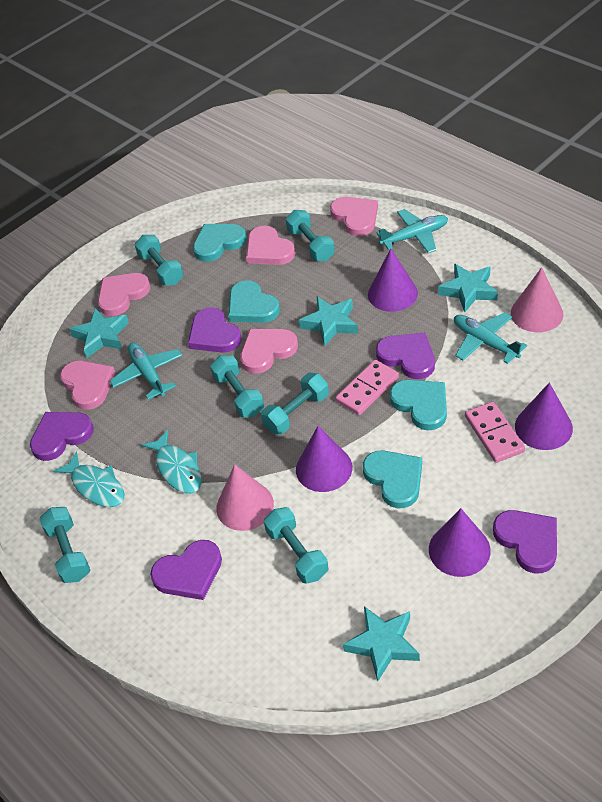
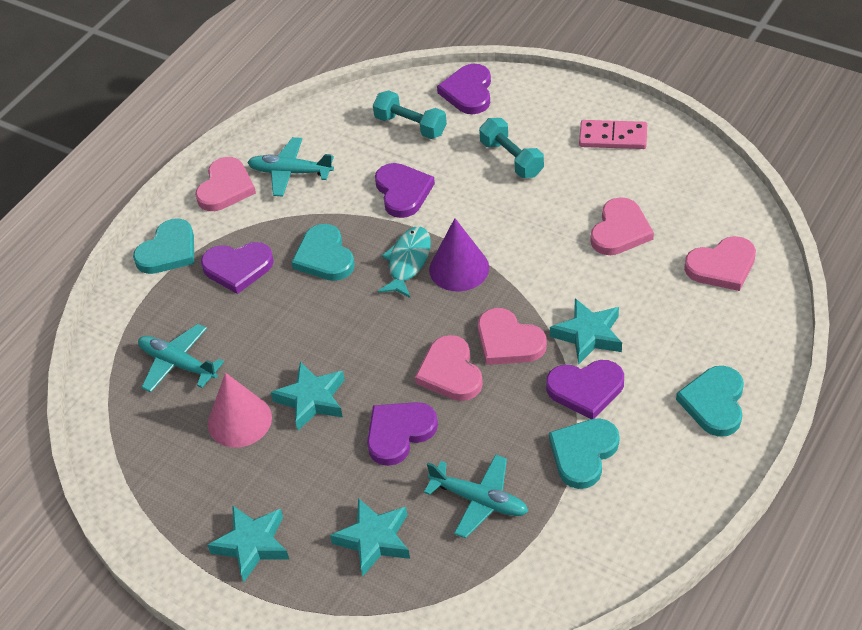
pink cone: [216,464,274,531] [511,267,563,332] = 2 -> [208,373,272,447] = 1
pink domino: [335,360,399,415] [465,401,525,463] = 2 -> [579,120,647,149] = 1
purple cone: [296,426,352,492] [368,248,418,312] [429,508,491,577] [515,382,573,450] = 4 -> [429,218,489,292] = 1
turquoise dumbbell: [39,507,90,583] [135,235,184,285] [210,355,264,417] [261,373,329,435] [264,507,328,584] [286,210,335,261] = 6 -> [373,90,447,139] [479,118,544,178] = 2
turquoise fish: [53,451,124,507] [141,430,202,494] = 2 -> [378,227,431,298] = 1

